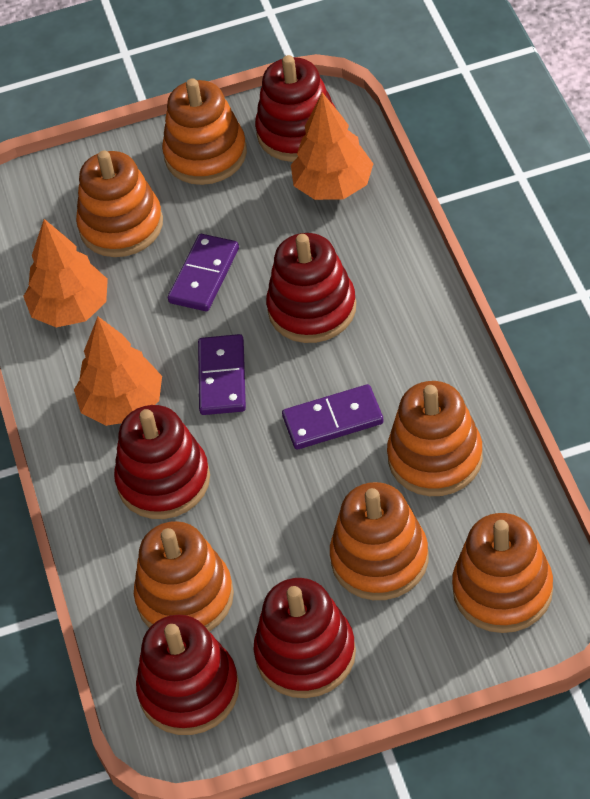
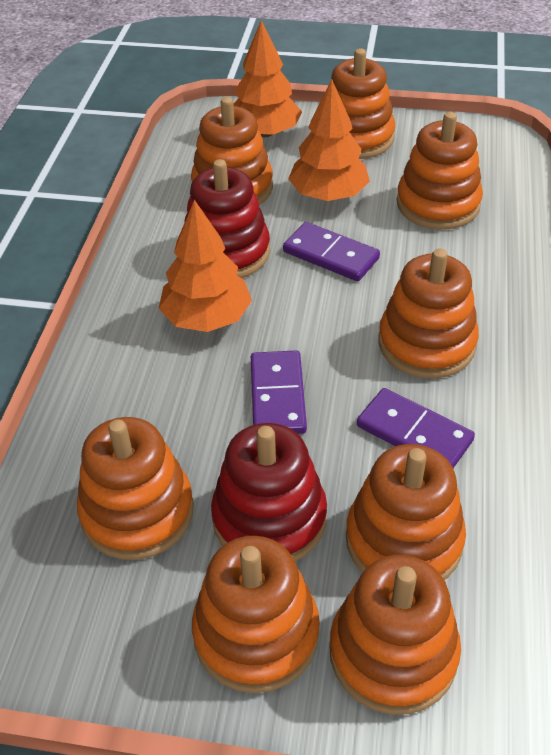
orange stacking toy: [76,150,163,257] [134,521,234,632] [162,78,247,185] [330,482,428,600] [387,381,483,496] [452,513,553,633] = 6 -> [77,417,194,560] [191,97,273,205] [192,536,320,693] [329,555,461,715] [331,48,395,159] [346,444,466,580] [379,248,479,379] [397,112,483,230] = 8
red stacking toy: [114,405,210,519] [136,615,239,735] [253,578,356,698] [255,55,336,162] [266,233,356,343] = 5 -> [184,159,270,278] [211,423,327,561] = 2

